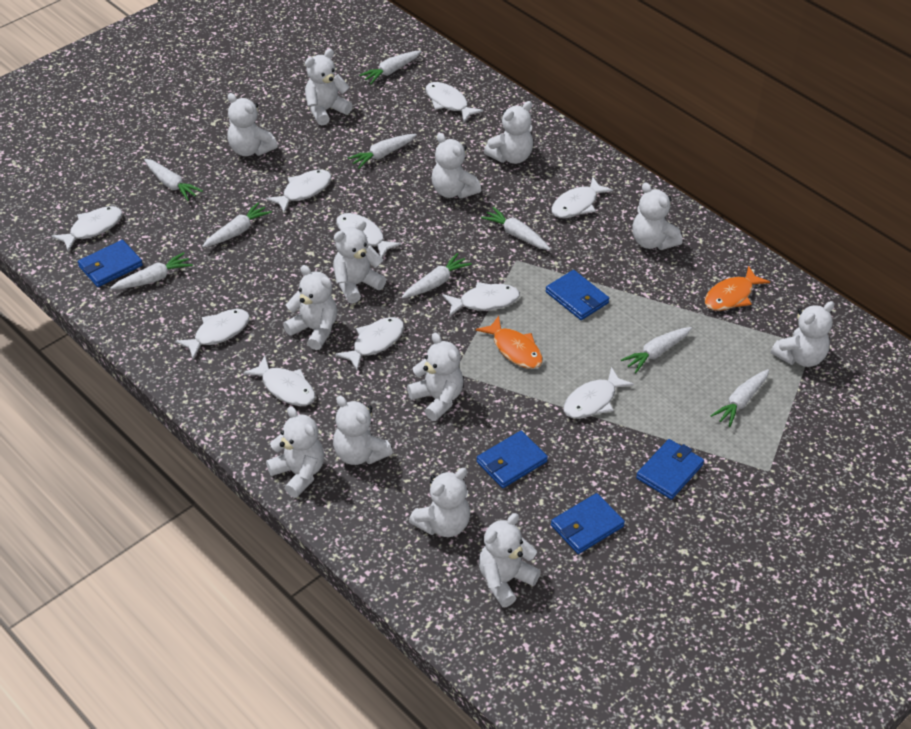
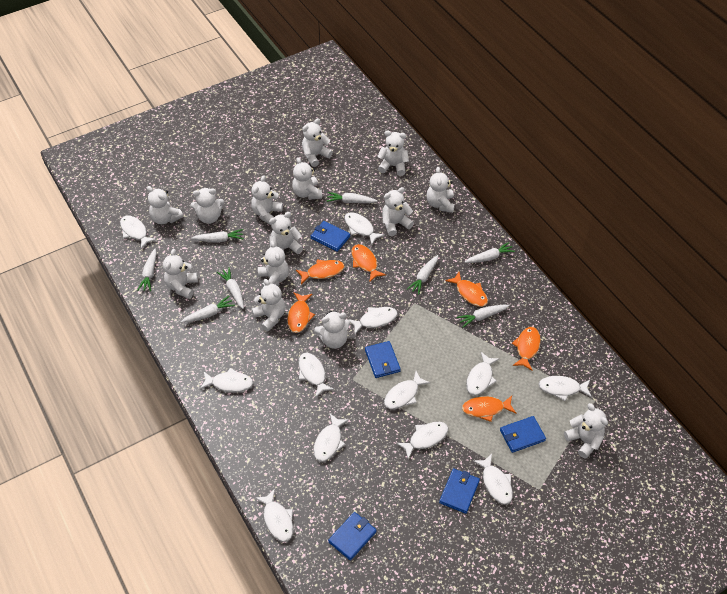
orange fish: [476,316,543,369] [705,266,770,311] = 2 -> [287,292,315,333] [296,260,344,284] [352,244,386,282] [445,272,488,307] [462,396,516,422] [512,327,541,370] = 6
white carrot: [110,252,193,289] [144,159,203,201] [202,202,272,247] [348,134,417,169] [359,50,421,84] [402,253,472,298] [481,207,550,250] [621,327,692,373] [710,369,769,427] = 9 -> [137,249,157,291] [181,296,235,323] [191,229,244,242] [217,267,244,309] [327,192,377,203] [407,255,438,295] [457,305,509,328] [465,242,515,263] = 8
white fish: [52,206,122,252] [175,309,250,359] [243,356,315,406] [266,169,331,213] [335,317,404,370] [336,213,401,258] [425,82,483,122] [442,282,520,317] [551,177,613,218] [563,367,634,419] = 10 -> [120,216,157,249] [200,368,253,392] [255,489,293,542] [298,353,334,397] [313,414,349,462] [344,212,385,245] [347,307,398,334] [384,371,430,409] [396,422,448,459] [466,352,499,396] [473,454,513,505] [538,376,592,401] = 12
white teddy bear: [227,93,278,156] [266,406,324,498] [283,265,337,350] [305,49,353,125] [333,220,386,304] [333,396,393,465] [407,333,464,421] [409,468,470,537] [432,133,481,198] [479,513,541,607] [484,101,533,164] [632,182,683,250] [771,301,834,367] = 13 -> [147,186,183,224] [163,249,198,299] [191,188,224,224] [251,175,283,225] [252,279,285,332] [258,241,289,287] [269,212,303,254] [292,157,322,200] [302,118,333,167] [314,311,350,349] [377,131,409,176] [382,187,414,236] [426,167,455,213] [564,403,608,459] = 14

